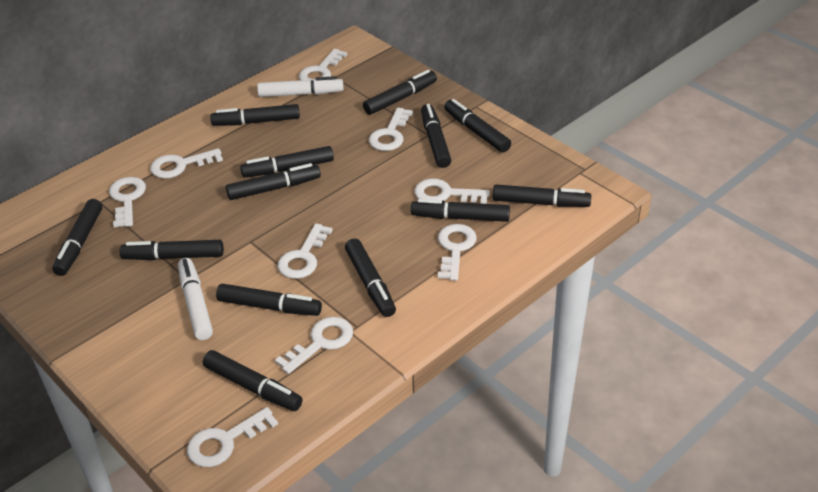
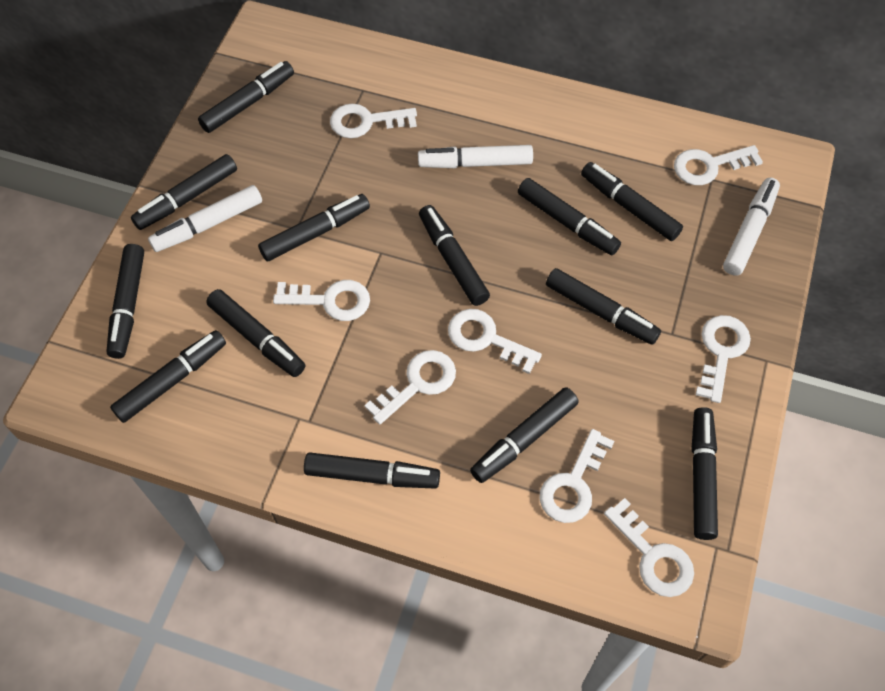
white key: [109,177,146,228] [150,148,223,179] [187,407,278,467] [275,317,353,374] [278,223,333,279] [299,49,347,80] [369,108,413,151] [414,178,490,204] [438,224,477,281] = 9 -> [273,280,370,321] [330,104,417,138] [364,350,456,425] [448,309,542,374] [539,429,614,523] [604,498,694,597] [674,145,763,185] [696,315,751,403] = 8
white marker: [178,258,213,340] [257,76,344,97] = 2 -> [148,185,262,252] [418,145,533,168] [723,178,780,276] = 3

